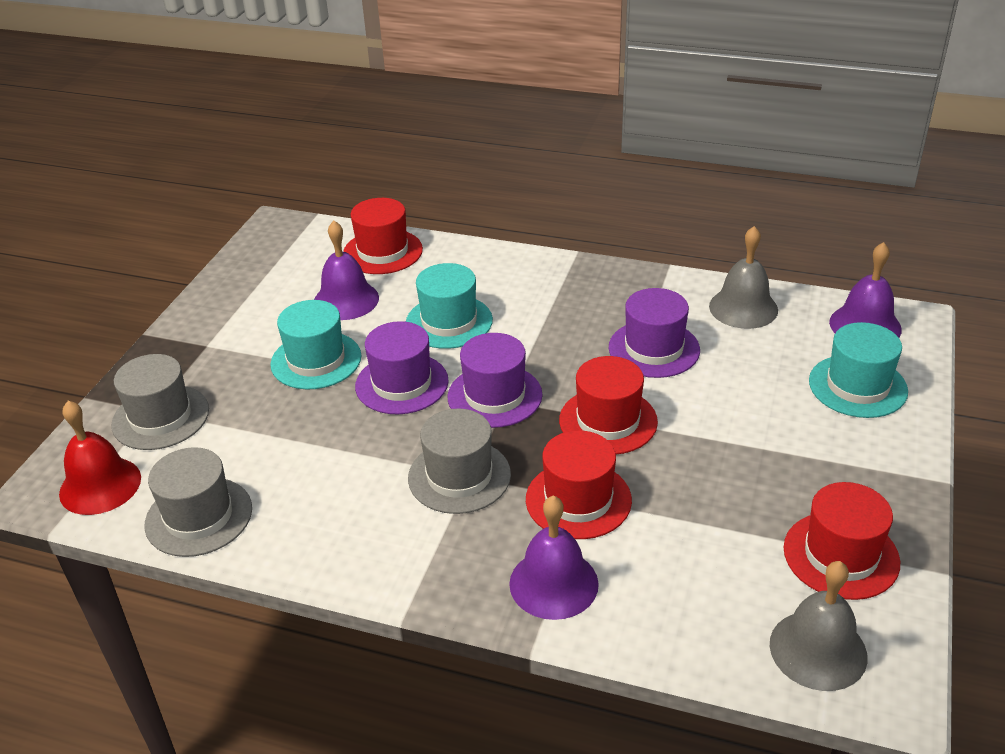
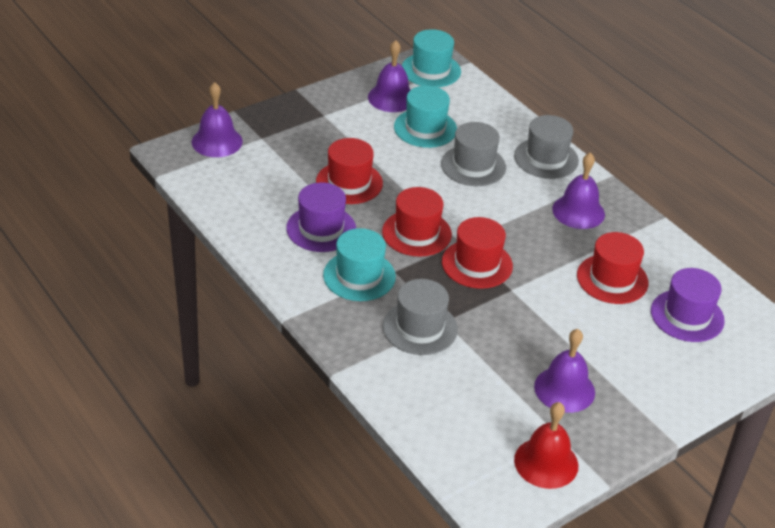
grey bell: [709,226,778,329] [770,561,868,691] = 2 -> none = 0
purple bell: [314,221,379,320] [509,496,599,620] [829,242,902,337] = 3 -> [192,82,243,157] [368,40,410,112] [534,329,595,413] [552,152,605,229] = 4
purple hat: [355,321,449,414] [448,333,542,428] [609,288,700,378] = 3 -> [286,182,356,252] [651,268,725,342] = 2

